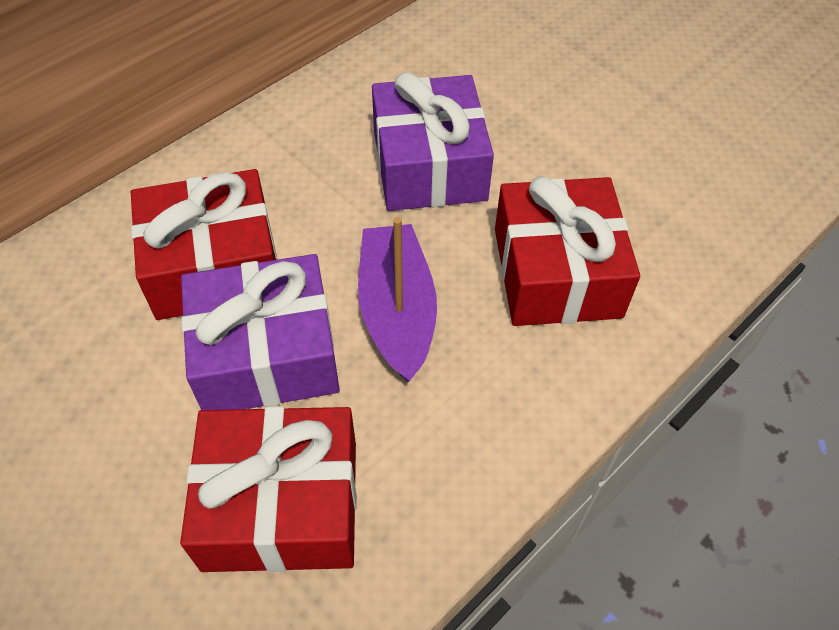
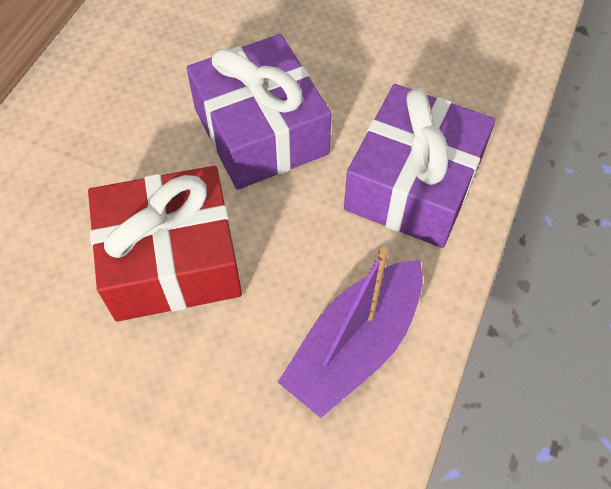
red gift: [131,169,277,320] [180,406,357,572] [495,176,640,326] = 3 -> [88,166,242,322] = 1

